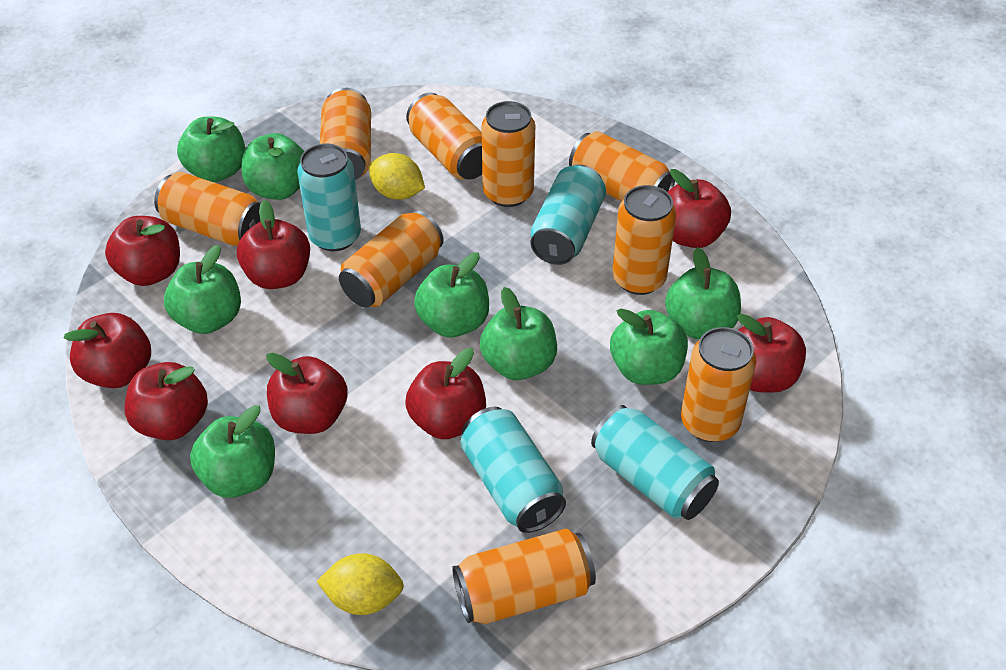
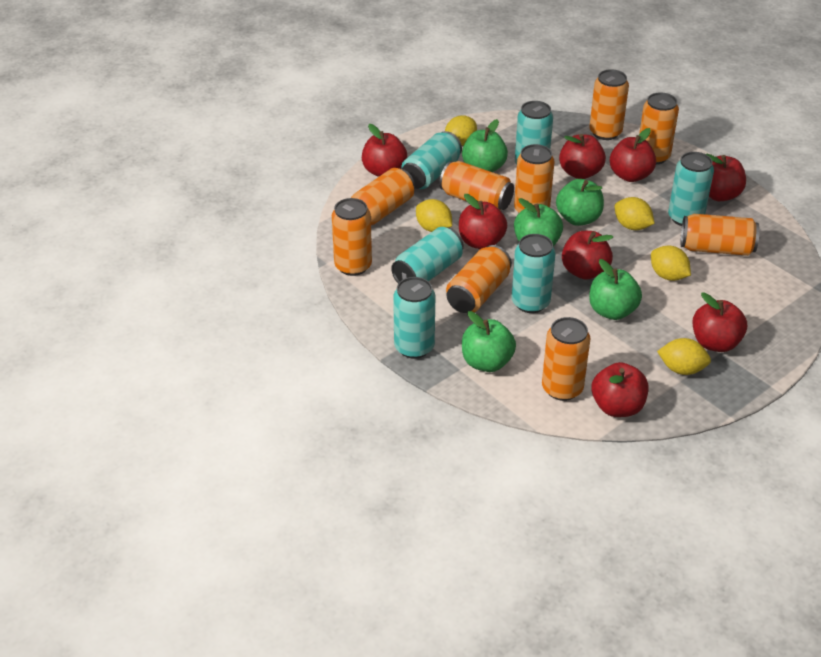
green apple: [164,245,241,334] [177,117,245,182] [190,405,275,498] [242,133,304,200] [414,252,489,337] [480,287,557,380] [610,309,688,385] [665,247,741,339] = 8 -> [462,119,508,172] [462,311,516,372] [514,198,563,246] [556,179,604,226] [589,259,642,320] = 5
turquoise can: [297,144,361,251] [460,407,566,533] [531,165,606,265] [591,405,719,520] = 4 -> [391,227,464,284] [393,277,435,359] [401,131,462,189] [512,234,556,313] [515,101,553,164] [668,152,714,226] = 6
yellow lemon: [316,553,404,615] [369,153,425,200] = 2 -> [416,199,452,232] [445,115,477,146] [614,197,655,230] [651,245,691,281] [657,338,711,375] = 5

